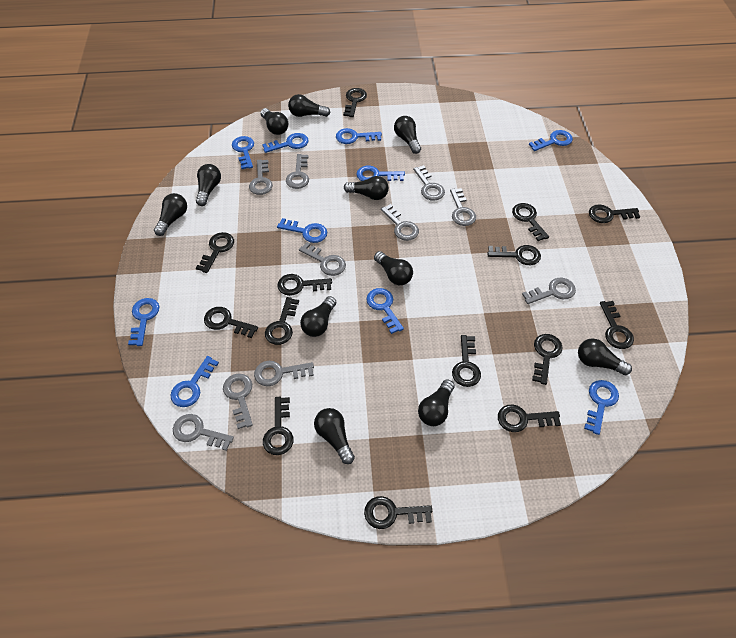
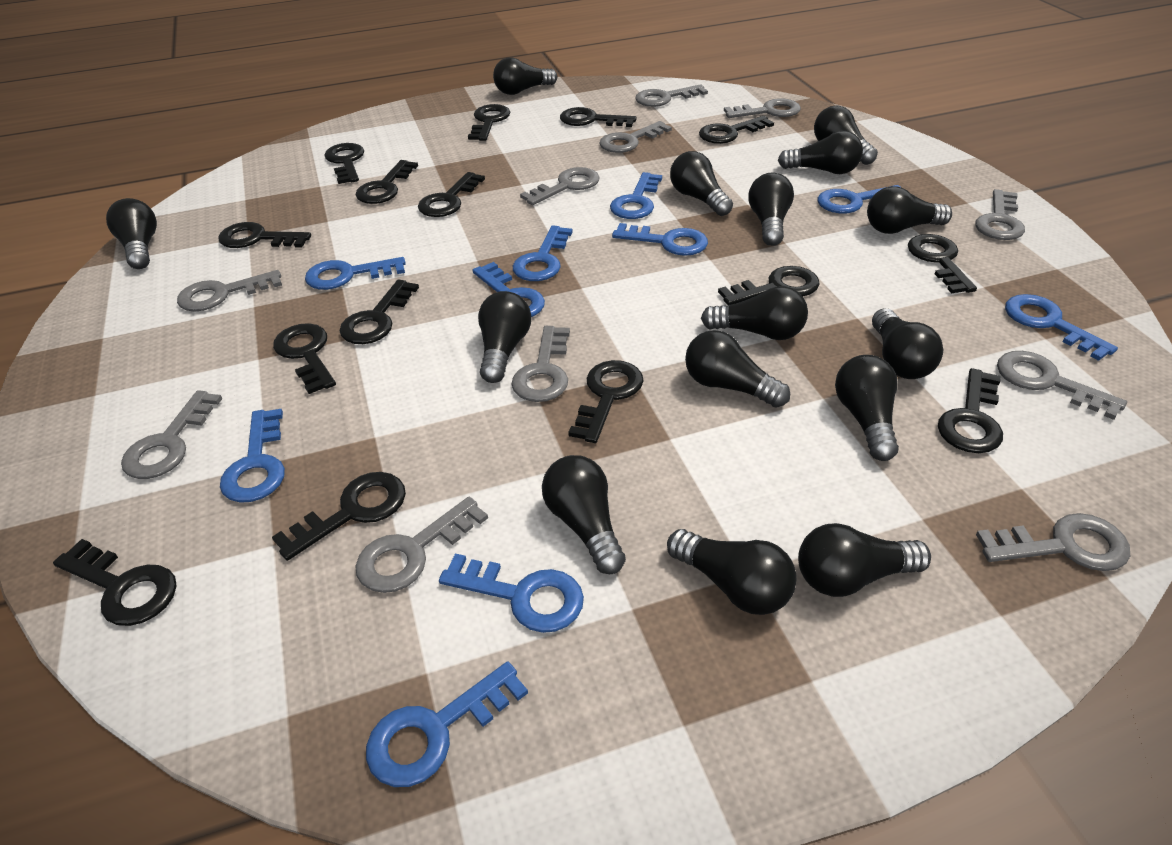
black key: [196,232,234,273] [204,307,258,338] [263,397,293,455] [265,297,299,345] [277,274,332,296] [343,88,367,117] [364,496,432,529] [452,335,481,387] [487,245,541,265] [498,404,561,432] [512,203,549,241] [532,334,563,385] [589,204,640,223] [600,301,634,349] = 14 -> [53,539,177,626] [218,222,311,248] [272,472,406,561] [273,323,336,394] [324,143,364,184] [340,279,419,344] [356,160,418,204] [418,172,485,217] [468,104,510,141] [560,107,637,127] [568,360,643,443] [699,116,774,144] [718,266,820,305] [908,234,977,293] [938,368,1003,453] = 15
black light bulb: [154,193,187,236] [196,164,221,206] [260,108,288,135] [288,94,330,117] [300,296,336,337] [314,408,355,464] [344,176,389,200] [374,251,413,285] [394,116,421,154] [418,379,455,426] [578,338,632,375] = 11 -> [106,198,157,269] [478,291,531,383] [493,57,557,95] [542,455,626,574] [667,529,797,615] [670,151,733,216] [685,330,790,408] [701,286,808,340] [748,172,794,246] [778,131,863,174] [798,523,931,597] [814,106,878,165] [835,355,899,461] [867,186,952,234] [872,308,943,379] = 15
grey key: [173,414,234,451] [223,374,253,429] [249,160,273,195] [254,361,314,386] [286,154,309,189] [299,242,346,276] [381,204,419,241] [413,165,445,201] [450,188,476,226] [522,278,576,304] = 10 -> [121,390,222,479] [177,270,282,312] [355,497,488,593] [511,326,570,402] [520,167,600,205] [599,121,672,153] [635,84,708,107] [724,98,801,118] [975,189,1025,240] [976,513,1130,571] [997,351,1127,420] = 11

